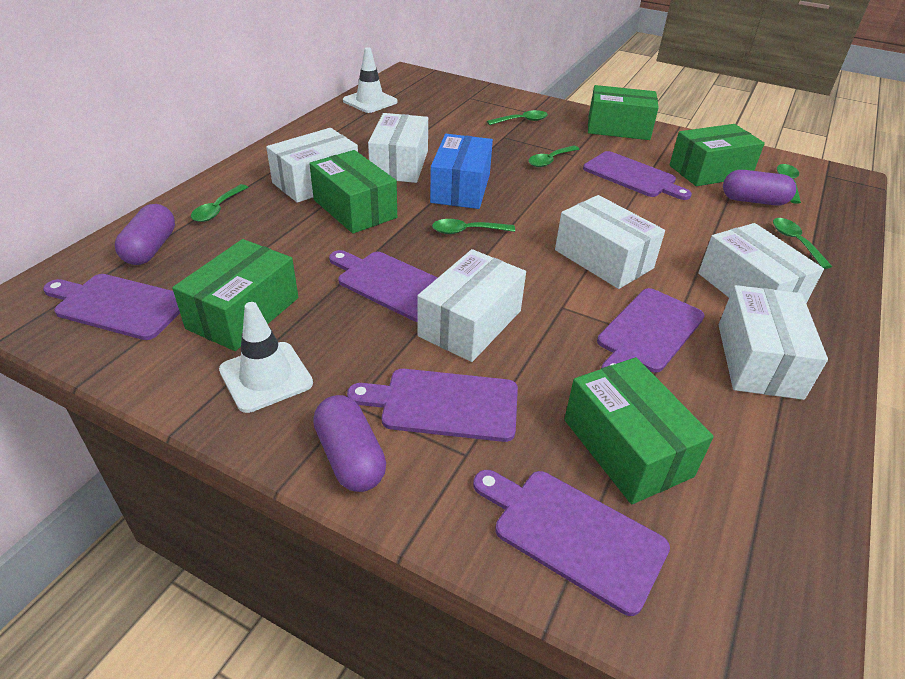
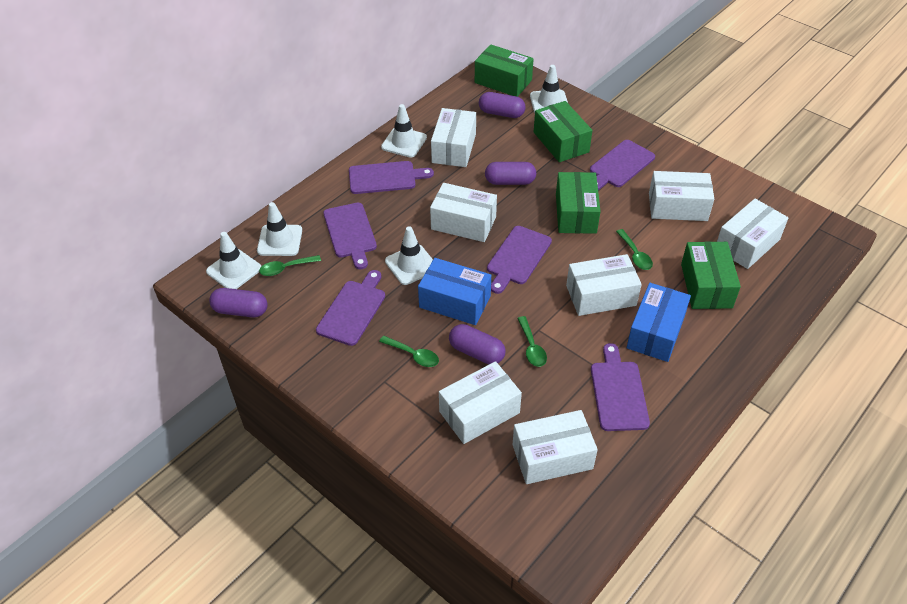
blue box: [430,134,493,209] = 1 -> [418,258,491,325] [627,283,691,362] = 2
green box: [172,239,298,351] [309,150,397,234] [564,357,714,504] [588,85,659,140] [669,124,765,186] = 5 -> [475,44,534,97] [534,101,592,162] [556,172,601,234] [681,241,741,309] = 4
green spoon: [191,184,248,222] [432,219,515,234] [487,110,548,125] [528,145,579,167] [773,218,832,269] [777,164,801,204] = 6 -> [259,255,321,276] [379,336,439,367] [517,316,547,367] [616,229,653,270] = 4
purple capsule: [115,204,175,265] [313,395,386,492] [723,170,796,205] = 3 -> [209,288,268,317] [449,324,505,364] [479,92,526,118] [485,162,536,185] = 4
white box: [266,128,358,203] [368,113,428,183] [417,249,526,362] [555,195,665,289] [698,223,824,303] [718,285,828,400] = 6 -> [430,183,497,242] [431,108,476,167] [439,361,522,444] [513,410,598,484] [566,254,642,316] [649,171,714,221] [717,199,788,269] = 7
white traffic cone: [219,302,313,413] [343,47,397,113] = 2 -> [206,232,261,289] [257,202,302,256] [381,104,427,158] [385,226,433,285] [530,65,568,113] = 5

